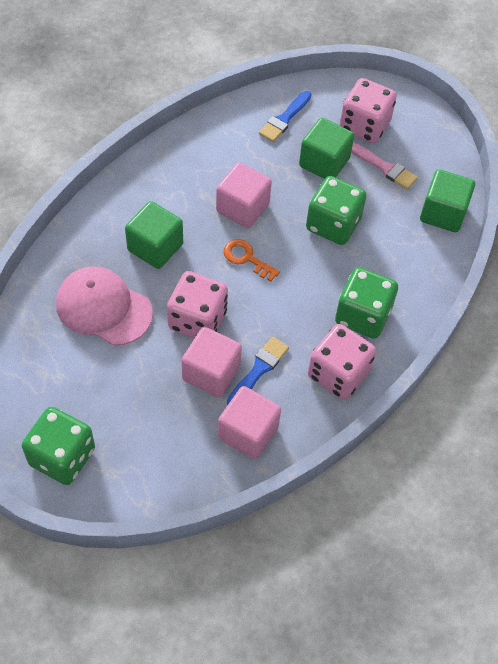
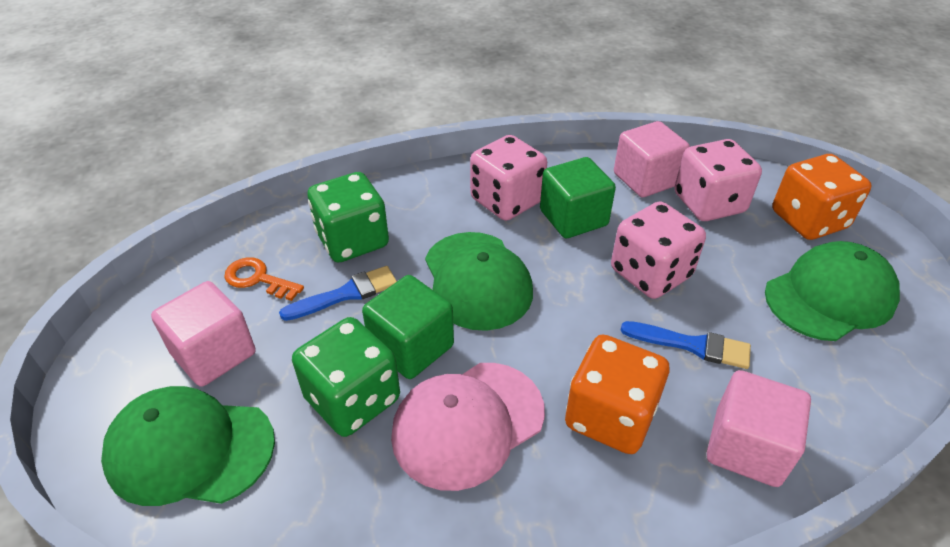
green cap: none = 0 -> [101,386,275,506] [425,232,533,331] [765,241,900,341] = 3
green cube: [125,201,183,269] [299,118,354,179] [420,169,475,232] = 3 -> [362,275,454,379] [540,157,616,238] = 2
green dice: [22,407,95,485] [306,176,367,245] [335,267,398,339] = 3 -> [292,317,400,437] [307,172,389,263] = 2
orange dice: none = 0 -> [565,334,669,454] [772,154,872,240] = 2
pink brush: [351,142,418,190] = 1 -> none = 0

